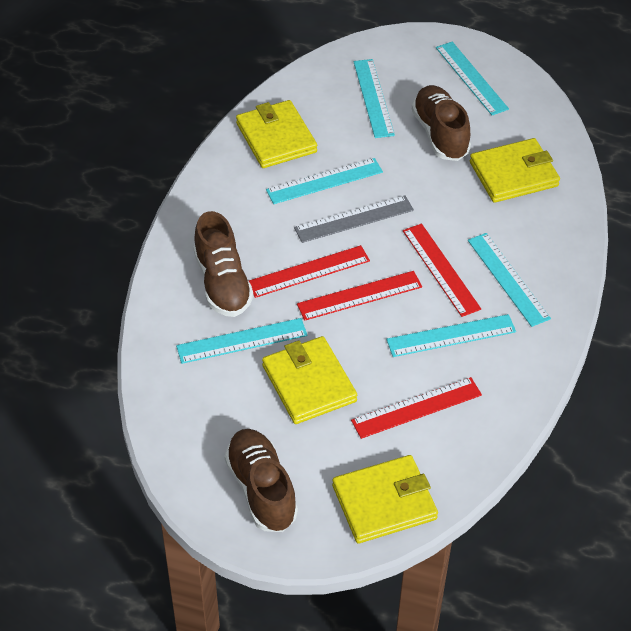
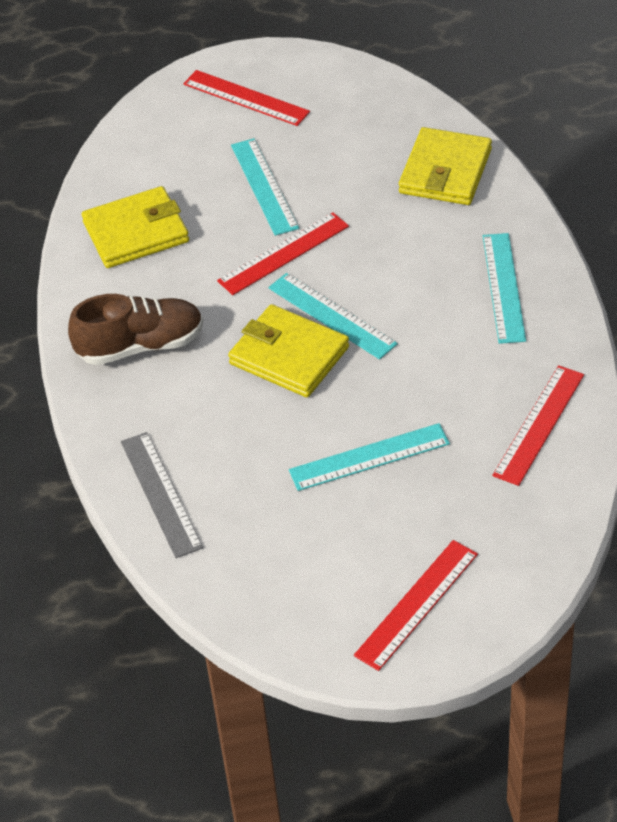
brown shoe: [193,211,253,317] [225,429,298,532] [412,85,471,161] = 3 -> [68,294,203,365] = 1
turquoise ruler: [176,318,307,364] [266,158,383,204] [353,59,395,138] [386,314,516,357] [436,42,509,115] [468,233,551,327] = 6 -> [231,138,299,236] [268,273,398,359] [289,423,450,491] [483,233,526,344] = 4
yellow wallet: [236,100,317,168] [262,336,357,424] [332,455,438,543] [470,138,560,203] = 4 -> [82,186,189,268] [228,304,349,397] [399,127,492,205] = 3

